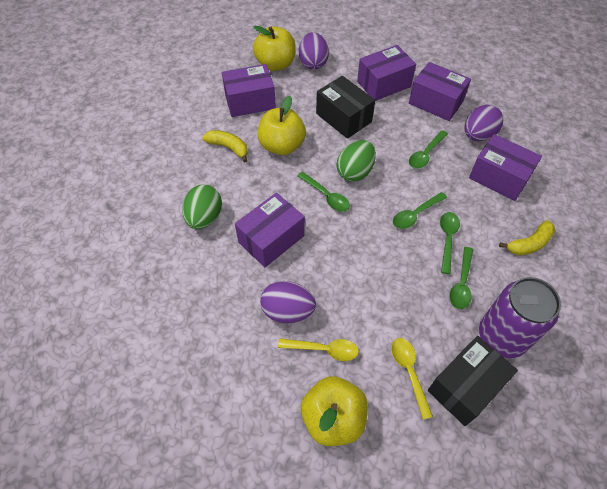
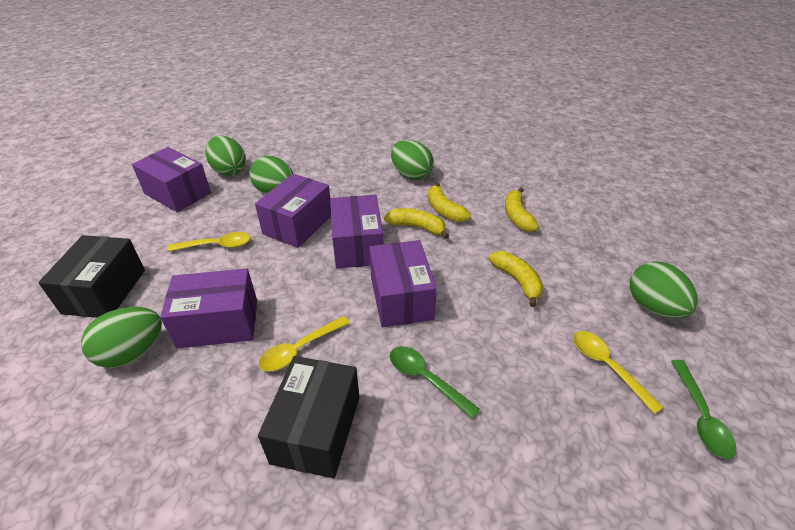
green egg: [182,185,222,229] [337,140,376,182] = 2 -> [81,307,162,368] [206,136,246,176] [249,156,293,194] [391,140,434,180] [630,261,698,318] = 5
green spoon: [297,172,350,212] [393,192,447,229] [409,130,448,169] [440,212,460,274] [449,247,473,309] = 5 -> [390,346,480,419] [671,360,737,459] = 2
purple can: [479,277,561,358] = 1 -> none = 0
purple egg: [260,281,316,323] [299,32,329,70] [464,105,503,141] = 3 -> none = 0
yellow apple: [253,26,295,71] [258,96,306,155] [301,376,368,446] = 3 -> none = 0
yellow banana: [202,130,248,163] [499,220,555,255] = 2 -> [384,208,449,239] [428,182,471,222] [488,251,543,307] [505,188,539,232] = 4
yellow spoon: [278,338,359,361] [392,338,433,420] = 2 -> [167,232,250,252] [259,316,350,372] [573,331,664,414] = 3

